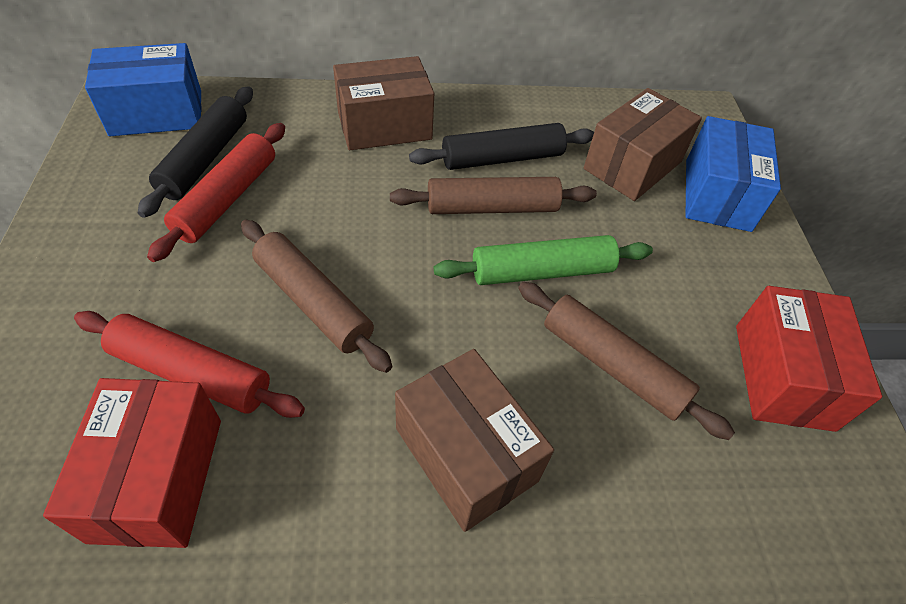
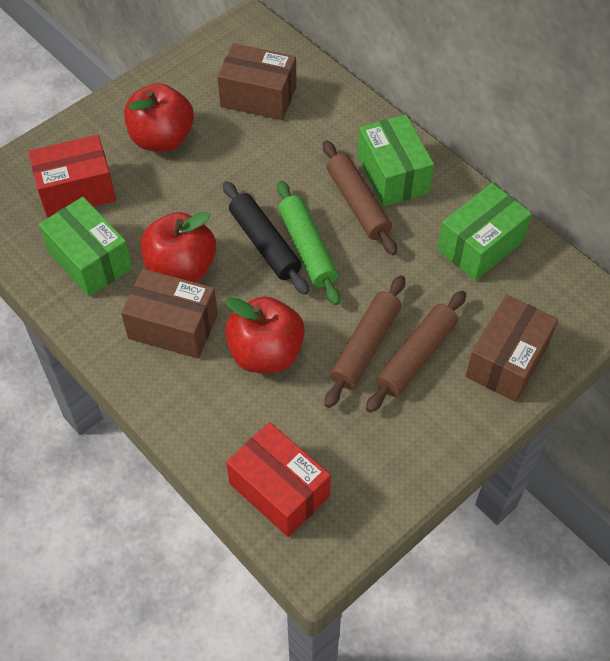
black rolling pin: [138,86,253,218] [409,123,594,170] = 2 -> [223,181,309,295] = 1
blue box: [85,43,201,136] [686,116,781,232] = 2 -> none = 0
green box: none = 0 -> [39,197,133,297] [358,114,434,206] [437,183,532,281] = 3
red apple: none = 0 -> [124,83,194,152] [141,212,216,283] [225,296,305,373] = 3
red rolling pin: [74,311,305,418] [147,123,285,262] = 2 -> none = 0

